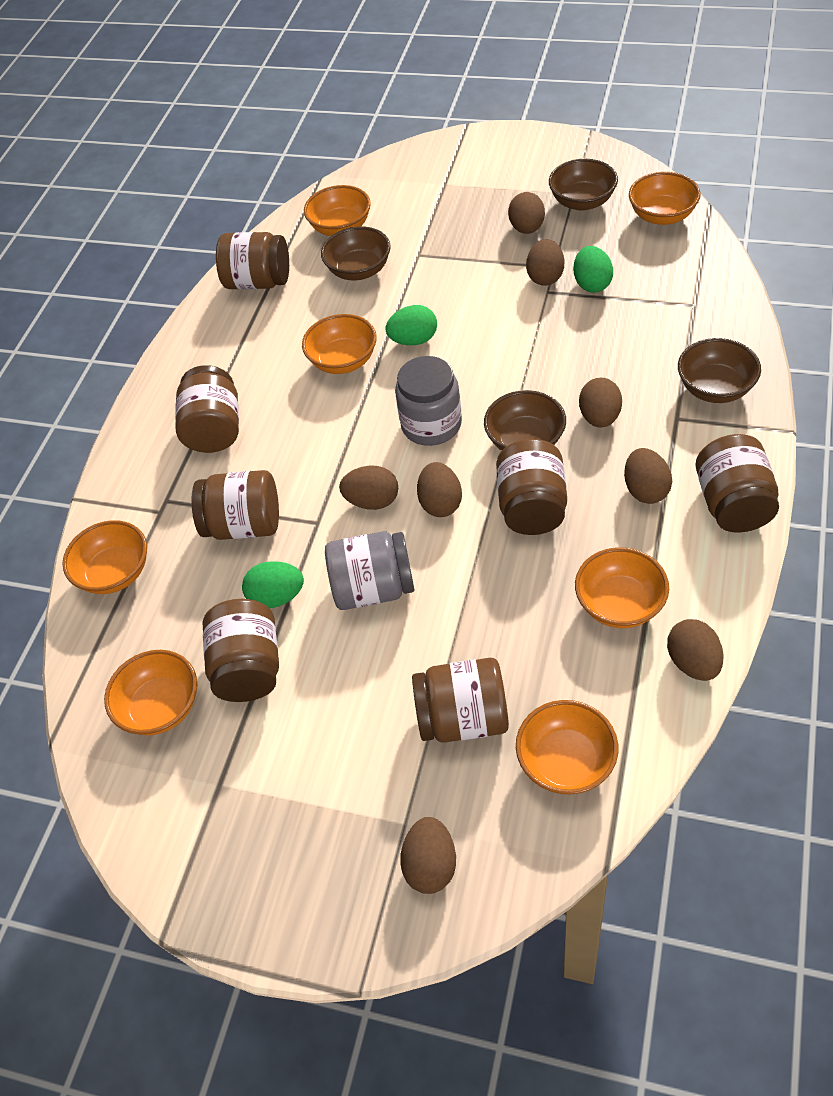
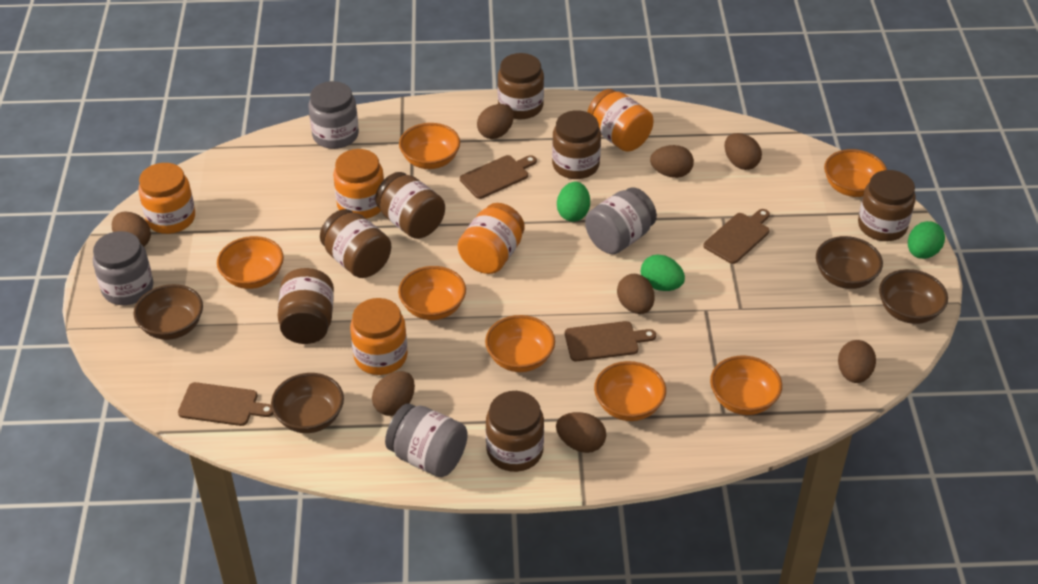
brown cutting board: none = 0 -> [178,382,273,426] [460,155,537,199] [565,321,656,361] [703,209,770,264] = 4
grey jar: [325,531,414,610] [395,356,462,446] = 2 -> [93,231,153,305] [308,81,359,149] [385,403,468,477] [585,187,657,254] = 4
orange jar: none = 0 -> [139,163,195,234] [333,149,384,219] [350,298,408,375] [458,203,525,274] [587,89,654,152] = 5

